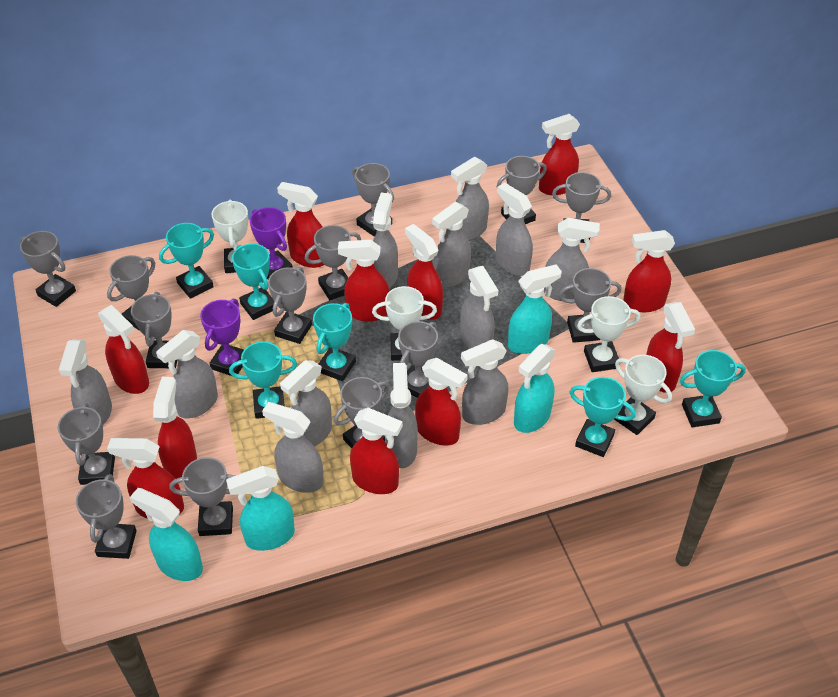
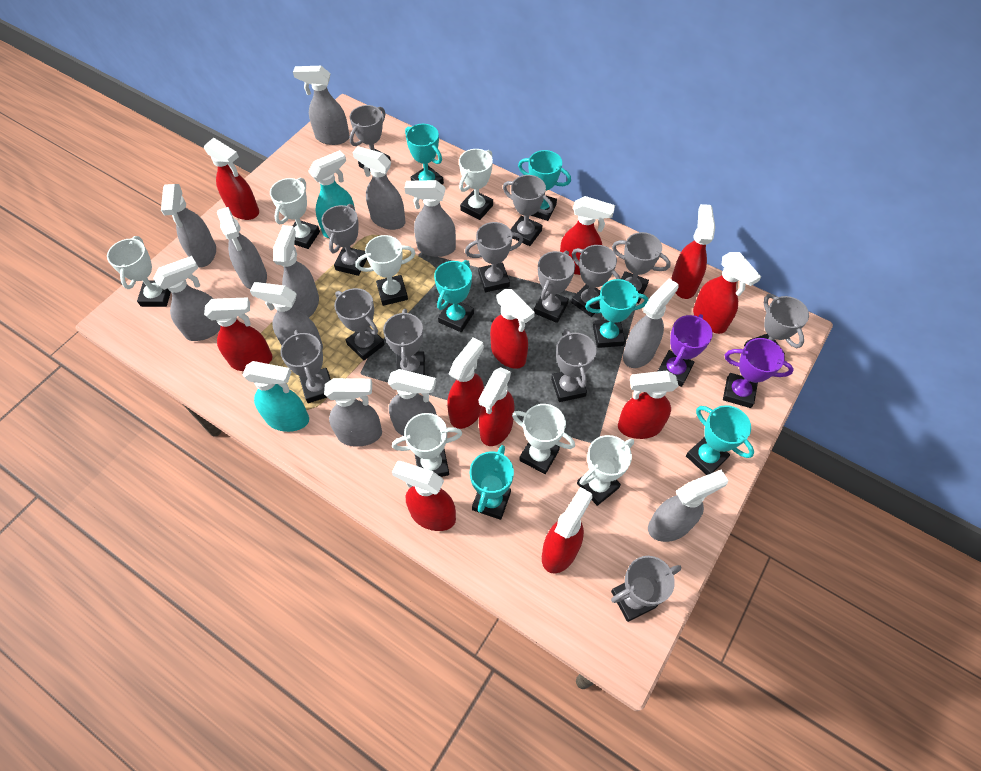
grey trophy: [20,231,76,307] [58,403,115,485] [76,474,137,559] [107,255,155,331] [131,292,178,368] [170,457,235,536] [268,267,312,344] [305,225,361,300] [334,377,389,448] [352,163,394,237] [398,321,438,398] [497,156,547,224] [552,172,611,243] [559,268,622,343] = 14 -> [280,330,331,403] [321,204,367,276] [334,288,385,360] [349,105,391,173] [383,309,425,375] [465,222,523,292] [503,175,553,246] [534,251,575,323] [551,329,597,402] [571,245,621,317] [611,556,681,622] [612,232,671,304] [744,294,809,355] = 13
turquoise spray bottle: [130,488,203,581] [226,466,295,551] [508,264,562,354] [514,344,556,433] = 4 -> [243,361,309,432] [308,150,355,238] = 2
white trophy: [212,200,248,273] [372,286,437,361] [577,296,640,372] [614,355,672,435] = 4 -> [107,236,171,307] [270,178,320,249] [355,235,415,306] [392,413,462,477] [459,149,493,220] [512,404,575,474] [577,435,634,506] = 7

